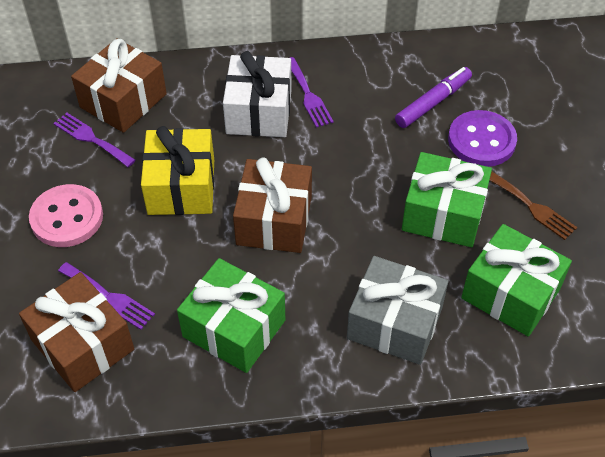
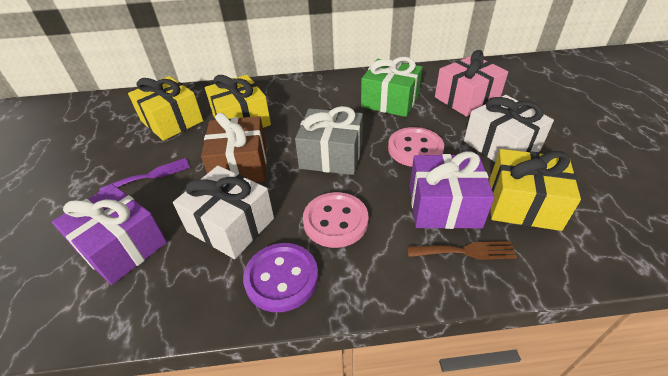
brown gift: [19,272,134,392] [71,38,167,133] [233,157,312,253] = 3 -> [201,113,267,182] = 1
green gift: [177,258,286,373] [402,152,492,247] [461,224,572,337] = 3 -> [361,57,423,117] = 1
pink button: [29,184,103,247] = 1 -> [303,192,368,248] [388,127,444,167] = 2
pink gift: none = 0 -> [435,50,508,116] = 1
purple fork: [53,113,136,167] [58,262,155,330] [290,57,334,128] = 3 -> [99,158,190,191] = 1
purple gift: none = 0 -> [52,184,167,285] [410,151,494,229] = 2
purple marker: [395,67,472,128] = 1 -> none = 0
white gift: [223,51,292,137] = 1 -> [173,166,274,259] [464,95,554,162] = 2
yellow gift: [141,126,214,215] = 1 -> [128,76,203,141] [205,75,271,128] [489,149,581,231] = 3

